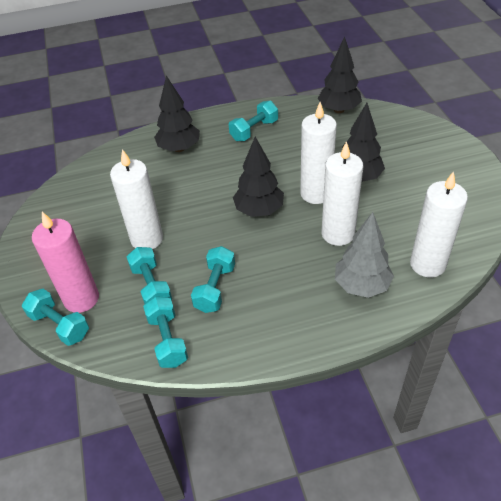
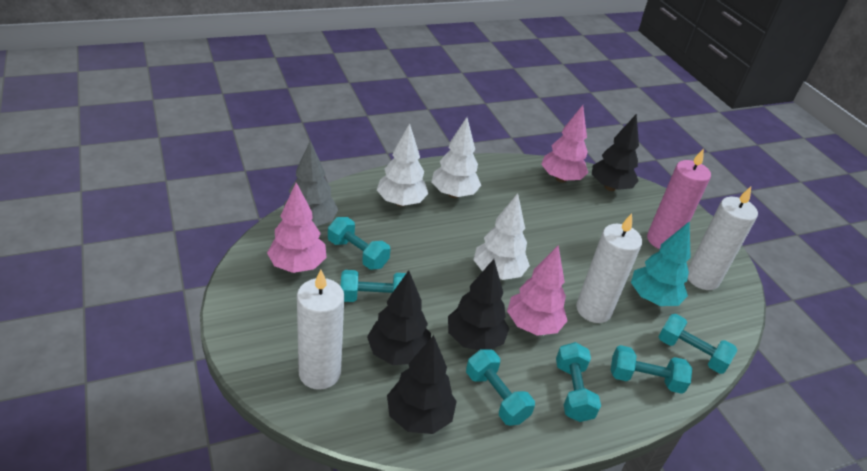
pink tree: none = 0 -> [267,182,327,273] [507,245,567,336] [541,105,588,183] = 3
turquoise dumbbell: [22,289,89,346] [127,247,172,304] [143,296,188,368] [191,246,235,313] [229,101,278,141] = 5 -> [328,217,390,270] [341,270,406,302] [466,349,535,426] [556,342,601,422] [611,345,692,394] [659,314,737,374] = 6
turquoise tree: none = 0 -> [631,221,691,306] = 1
white candle: [110,149,163,249] [300,102,337,204] [322,141,363,246] [410,171,468,277] = 4 -> [297,270,344,390] [576,214,642,323] [688,187,758,290] = 3
white tree: none = 0 -> [377,123,428,207] [431,117,481,198] [474,193,530,280] = 3

